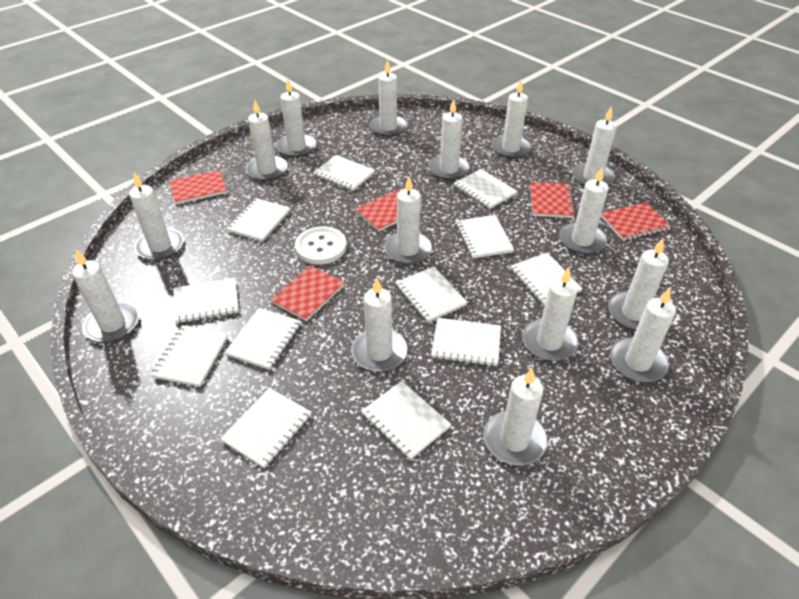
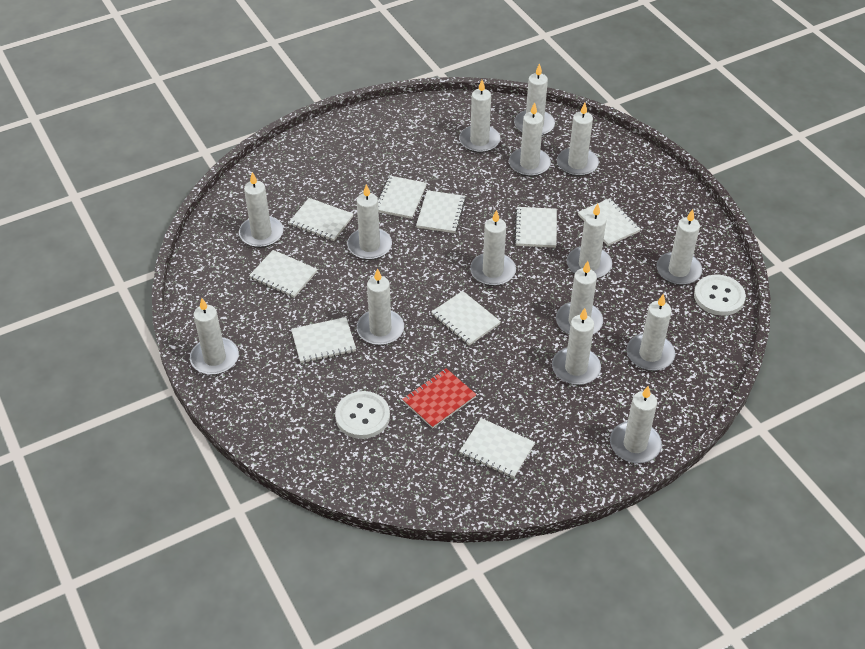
red notebook: [169,169,227,204] [270,265,345,321] [355,189,421,231] [530,182,575,218] [601,202,671,241] = 5 -> [402,368,477,428] = 1
white button: [295,226,347,264] = 1 -> [335,391,390,439] [694,275,746,316] = 2
white notebook: [151,325,228,387] [174,278,239,324] [220,388,312,469] [225,308,301,370] [226,198,290,242] [313,155,375,191] [361,381,451,460] [395,266,468,323] [431,318,501,366] [454,169,517,209] [456,215,514,258] [510,253,583,306] = 12 -> [249,250,317,298] [289,198,353,241] [291,317,356,363] [378,176,427,219] [416,190,466,233] [432,291,501,346] [459,418,535,478] [514,207,557,248] [578,198,641,246] = 9

